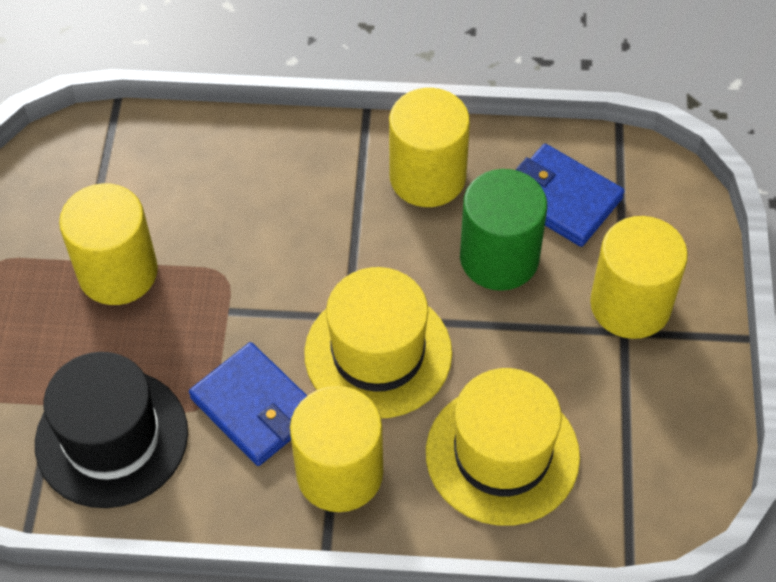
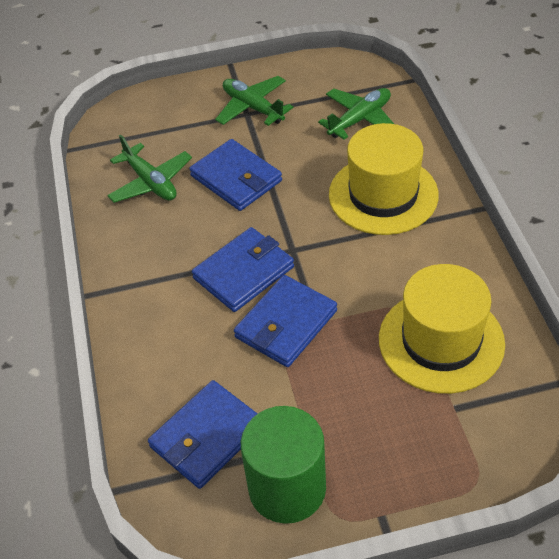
black hat: [35,352,188,508] = 1 -> none = 0
blue wallet: [189,342,307,466] [516,144,625,247] = 2 -> [148,380,257,489] [189,139,282,211] [192,227,294,312] [234,275,337,367] = 4
green plane: none = 0 -> [107,134,192,203] [215,76,293,126] [318,88,394,140] = 3
yellow cylinder: [59,183,158,305] [290,386,383,512] [389,88,470,207] [590,216,688,339] = 4 -> none = 0

